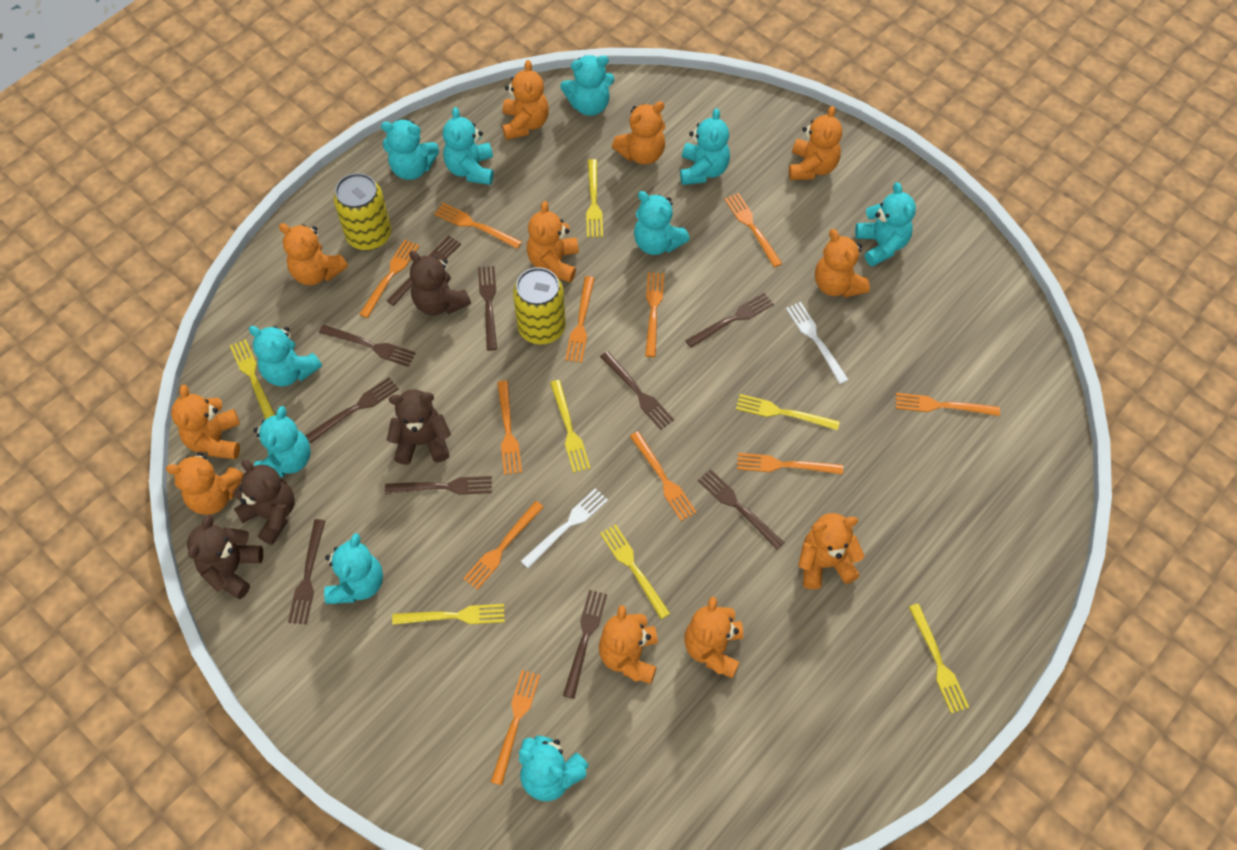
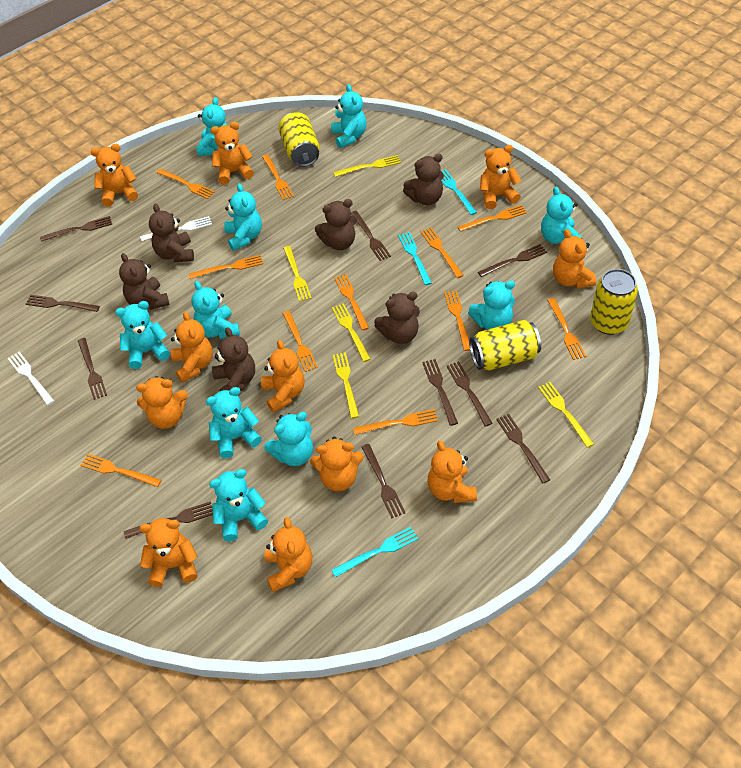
brown teddy bear: [187,515,263,599] [233,460,294,545] [387,389,451,465] [410,251,471,316] = 4 -> [119,253,169,310] [149,204,194,262] [212,327,255,391] [315,199,358,250] [374,292,420,344] [403,154,444,205] = 6
turquoise fork: none = 0 -> [331,527,419,578] [398,232,432,285] [441,169,477,215] = 3
yellow can: [334,173,391,250] [513,267,566,345] = 2 -> [278,112,320,167] [469,320,541,370] [590,269,638,335] = 3
yellow fork: [230,339,275,420] [392,604,505,625] [550,380,591,473] [586,159,603,238] [600,524,671,619] [736,394,840,431] [909,604,969,714] = 7 -> [283,246,312,302] [332,303,371,362] [333,155,401,177] [333,352,359,419] [538,382,594,448] = 5

